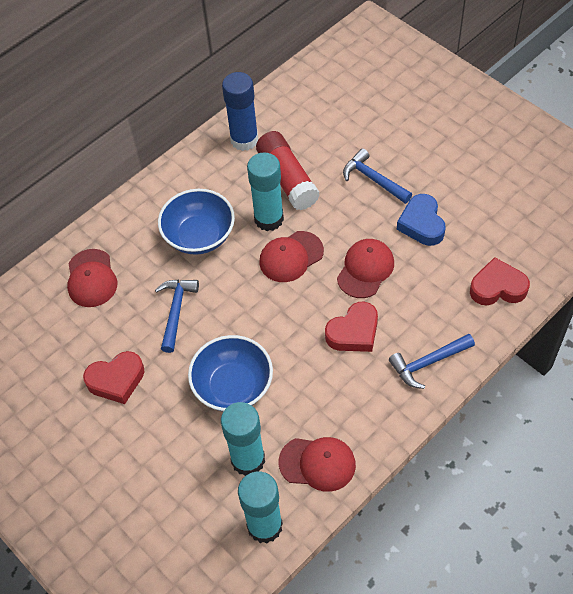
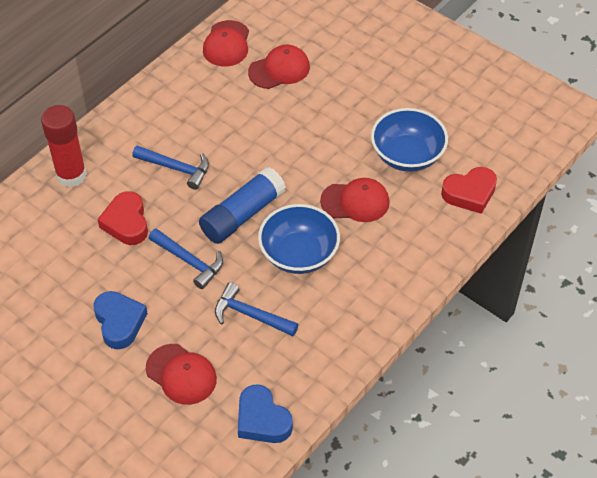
blue heart: [397,194,446,246] = 1 -> [93,291,148,349] [238,384,293,443] = 2
red heart: [83,351,144,404] [325,302,378,352] [470,257,530,305] = 3 -> [97,191,148,245] [441,167,497,214] = 2
turquoise glue stick: [221,402,265,476] [238,472,283,543] [247,152,284,231] = 3 -> none = 0

